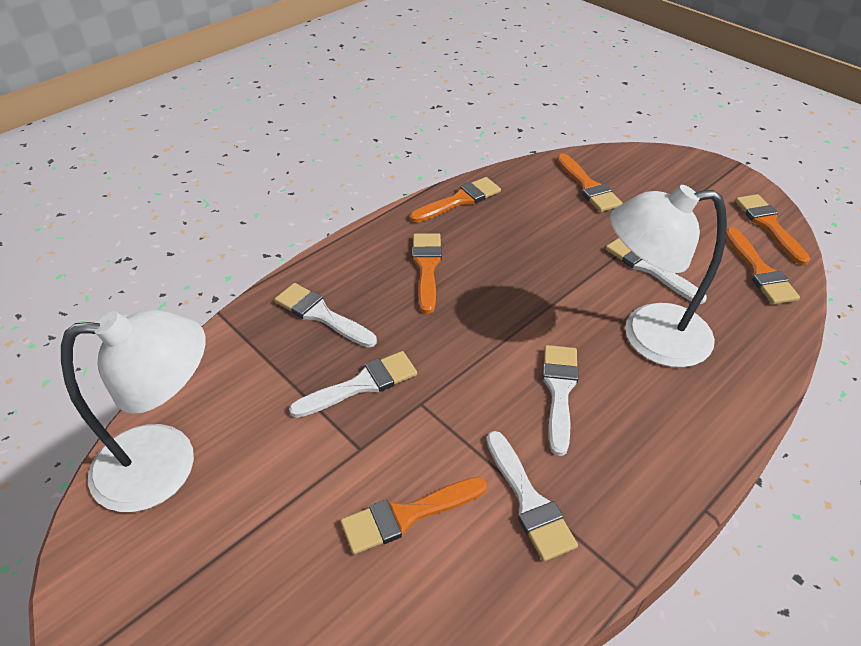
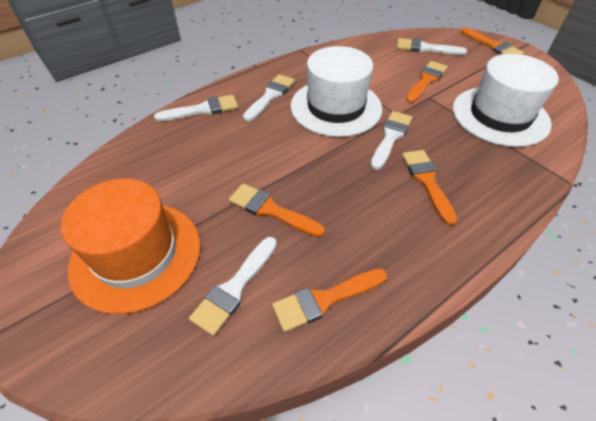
orange brush: [340,477,487,555] [410,177,501,223] [412,233,442,314] [557,153,622,212] [726,227,800,304] [735,194,810,265] = 6 -> [229,183,325,237] [272,268,387,332] [402,150,457,226] [406,61,448,103] [461,27,524,55] = 5
orange hat: none = 0 -> [61,179,200,314] = 1
white hat: none = 0 -> [290,46,382,137] [453,54,559,147] = 2
white lamp: [61,309,206,512] [610,185,727,368] = 2 -> none = 0

